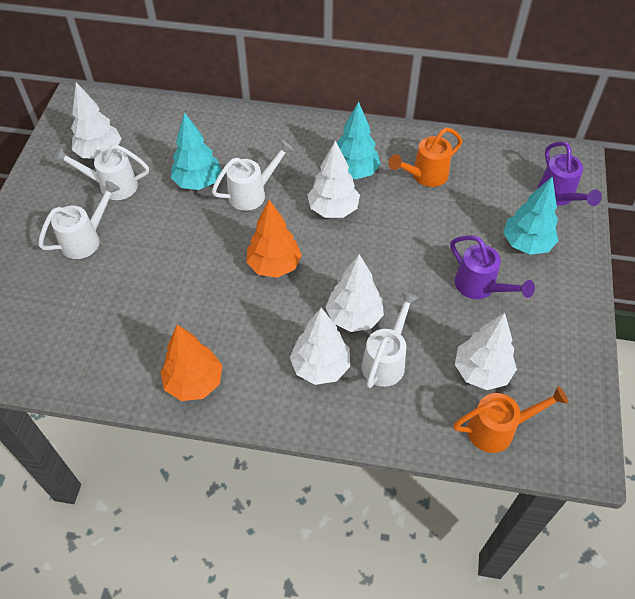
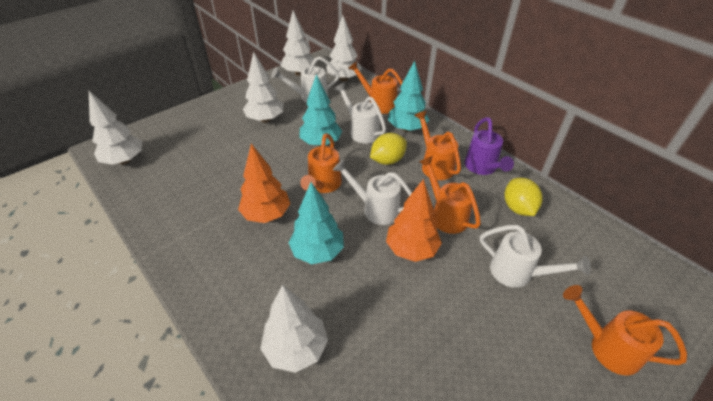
orange watering can: [388,128,463,187] [453,386,568,453] = 2 -> [300,133,342,193] [348,61,403,114] [414,111,461,180] [419,156,481,234] [563,285,687,375] = 5
purple watering can: [450,235,535,299] [538,141,602,206] = 2 -> [465,117,514,175] = 1
yellow lemon: none = 0 -> [370,133,407,165] [505,178,543,216] = 2

